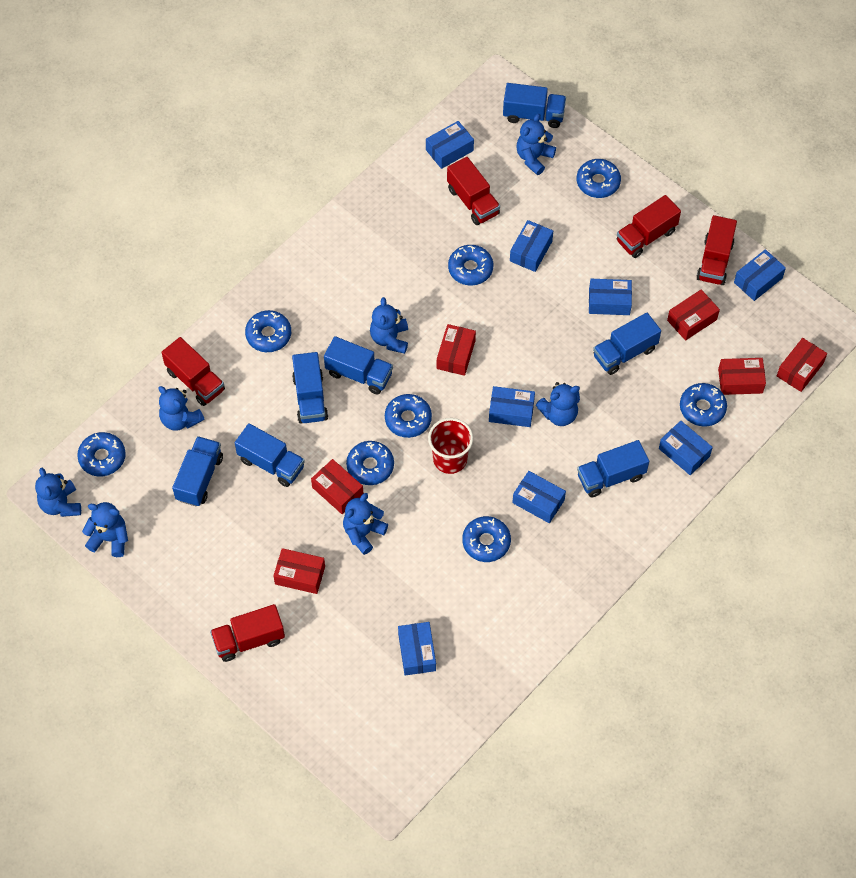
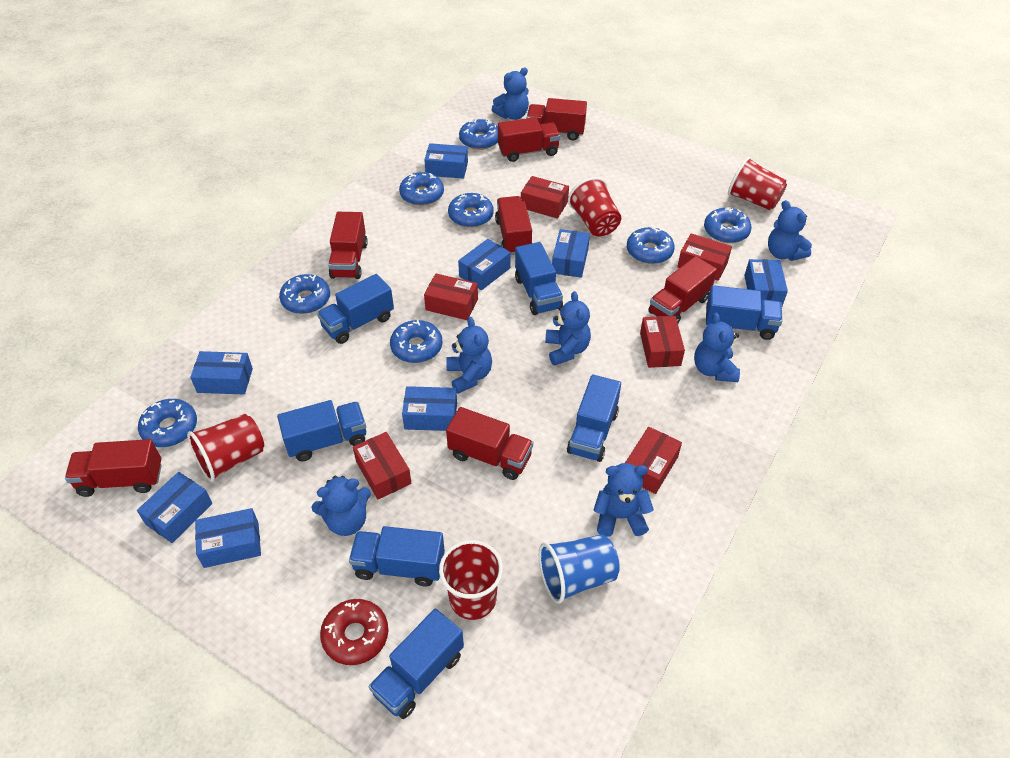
blue cup: none = 0 -> [539,534,620,604] = 1
red cup: [428,418,473,474] = 1 -> [187,414,264,482] [439,540,503,620] [568,177,621,236] [728,157,787,210] = 4
red donut: none = 0 -> [320,599,388,665] = 1
red truck: [161,337,225,406] [210,604,285,662] [447,157,500,225] [617,195,681,258] [696,215,737,285] = 5 -> [65,439,162,497] [328,212,368,279] [446,407,533,480] [495,196,532,255] [498,117,560,162] [527,98,587,141] [648,256,717,323] = 7

